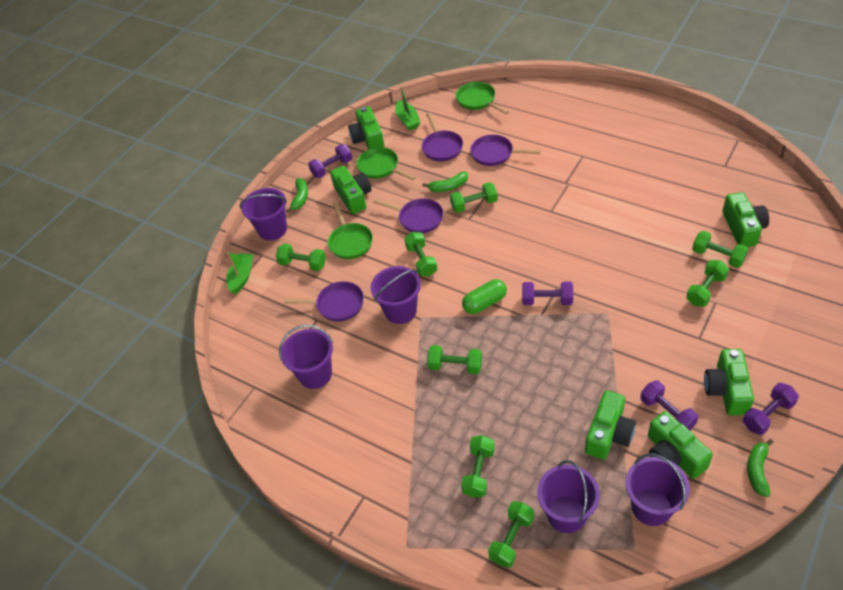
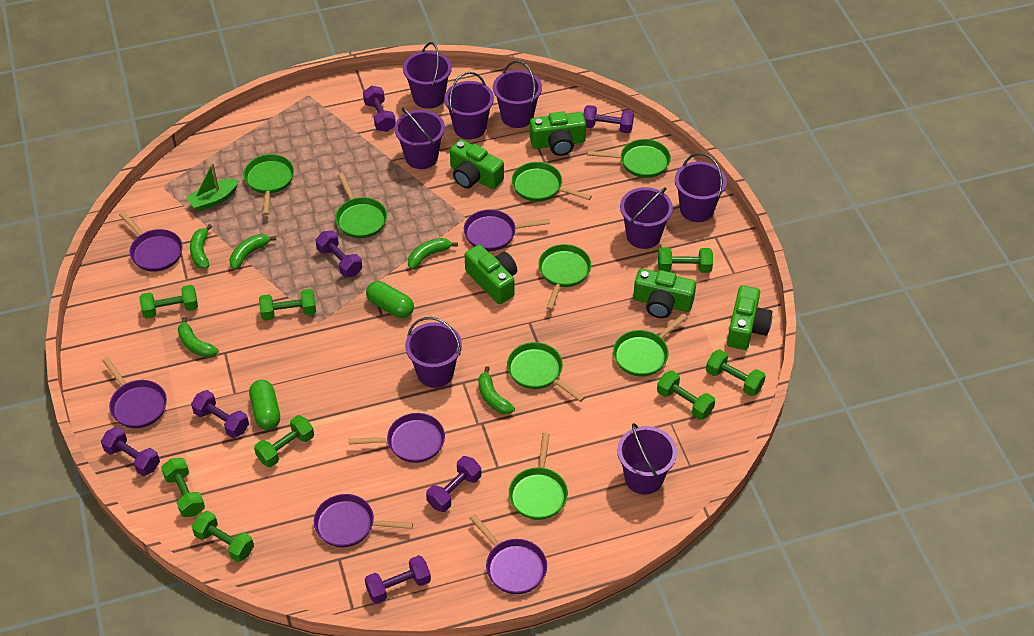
green banana: [286,178,308,213] [422,172,468,192] [747,439,774,497] = 3 -> [178,317,219,357] [190,224,212,269] [229,234,276,270] [408,238,458,269] [478,366,515,414] = 5
green boat: [226,252,253,294] [395,86,420,130] = 2 -> [186,163,239,211] = 1
green camera: [330,166,372,214] [348,106,384,149] [585,390,636,460] [648,411,713,479] [704,349,754,415] [722,192,769,247] = 6 -> [450,139,504,189] [465,245,517,304] [530,111,586,156] [633,268,696,318] [727,285,772,350] = 5
green capsule: [462,279,507,314] = 1 -> [249,380,280,430] [366,281,414,318] = 2
green pan: [328,203,373,259] [356,147,416,180] [456,82,509,114] = 3 -> [243,154,294,215] [335,173,387,238] [507,342,585,402] [509,433,568,520] [512,162,592,202] [538,244,591,310] [587,139,671,178] [613,313,687,376] = 8
purple bucket: [240,188,287,241] [279,325,333,389] [371,266,421,324] [537,460,600,533] [625,453,690,526] = 5 -> [394,107,445,169] [403,42,452,109] [405,317,462,388] [444,72,494,139] [493,61,542,128] [617,423,677,494] [620,187,673,249] [675,153,727,222] = 8
purple dumbbell: [308,144,352,178] [522,282,573,305] [640,381,698,430] [743,383,799,435] = 4 -> [101,427,160,476] [191,390,249,438] [316,231,362,277] [363,86,396,132] [365,555,431,604] [426,456,481,512] [583,105,634,134] = 7
purple pan: [284,281,364,321] [373,198,443,233] [422,112,463,161] [470,135,541,166] = 4 -> [102,357,167,428] [119,211,183,272] [314,494,413,547] [348,413,445,463] [464,210,550,251] [470,514,547,594] = 6

